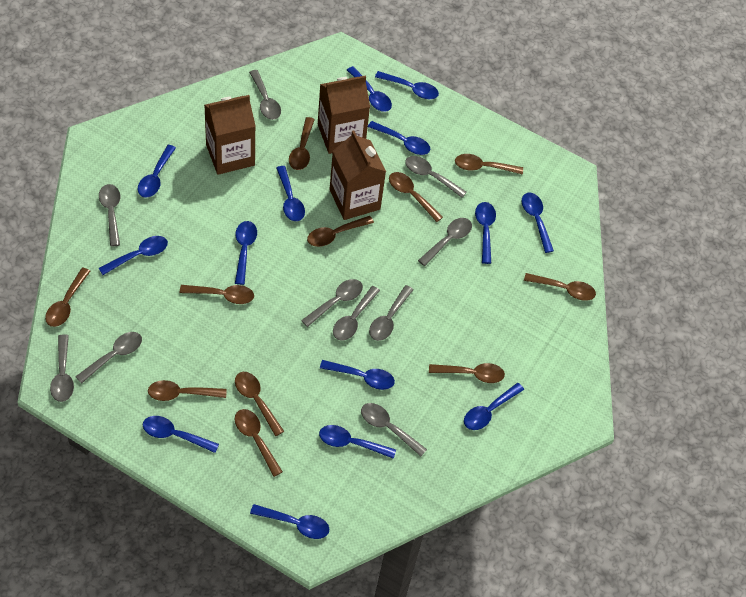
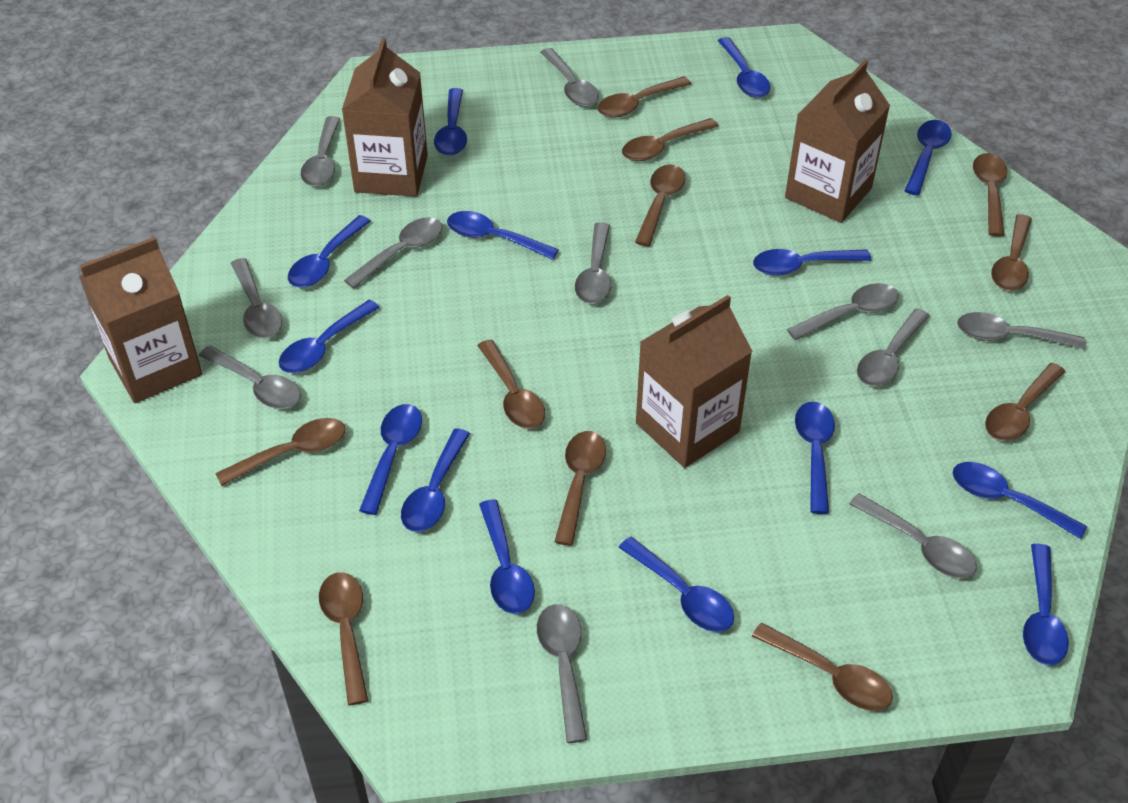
brown carton: [204,95,256,175] [318,75,370,154] [329,131,386,220] = 3 -> [79,237,202,403] [342,38,428,197] [636,295,752,468] [785,60,890,223] = 4
grey spoon: [50,335,74,402] [75,332,142,384] [99,184,120,246] [249,70,281,120] [301,279,363,327] [333,286,380,341] [361,403,427,456] [369,285,414,341] [405,156,467,198] [418,218,472,266] = 10 -> [199,345,301,409] [231,258,282,339] [301,116,340,187] [344,217,442,289] [537,604,587,743] [540,48,599,107] [575,222,611,304] [787,283,898,340] [849,493,977,579] [857,309,930,386] [957,312,1085,349] = 11

